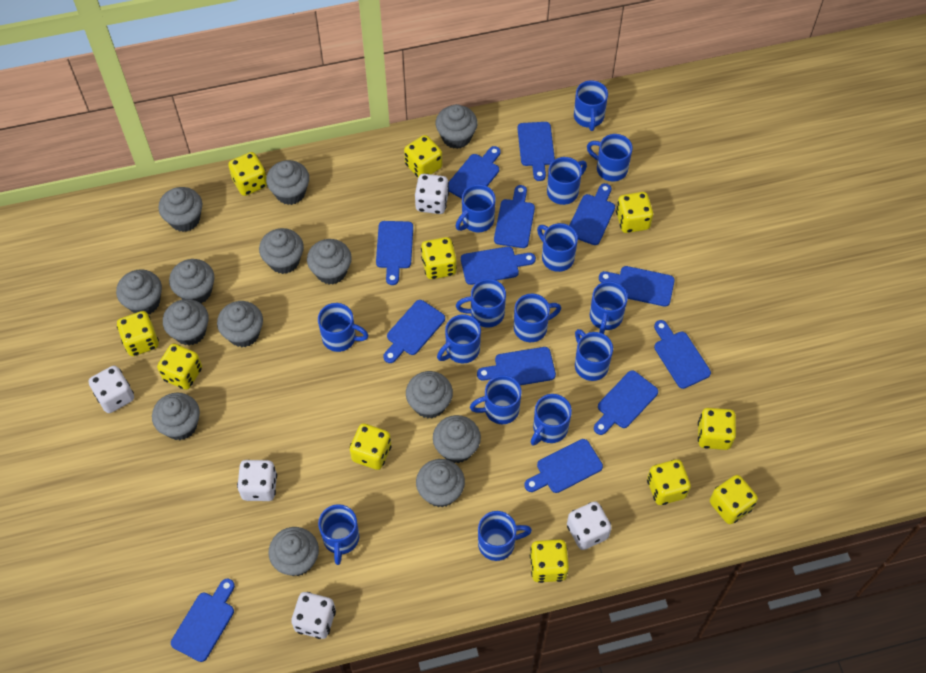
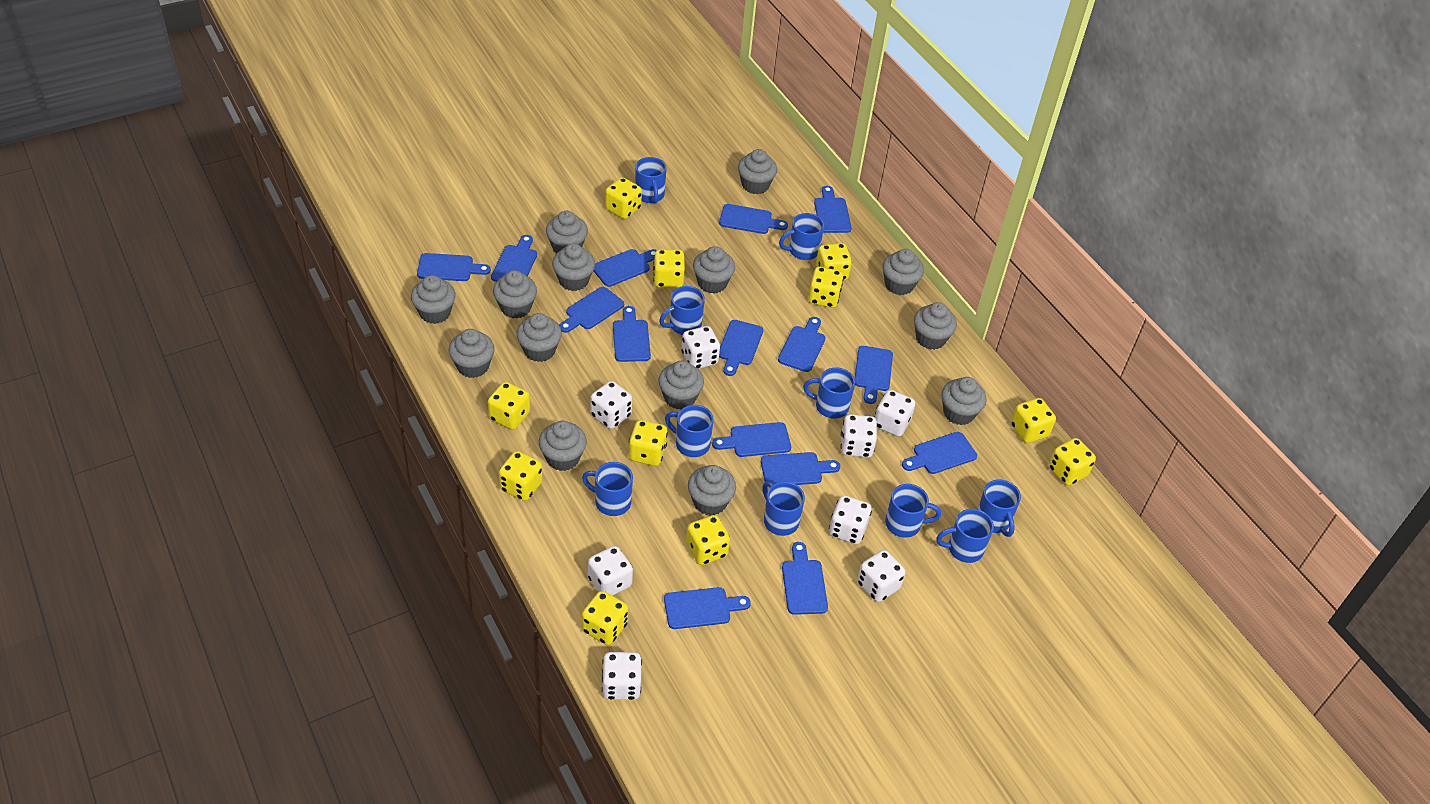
blue cutting board: [171,578,235,662] [376,221,413,285] [383,300,445,363] [448,146,501,199] [461,247,536,285] [477,347,556,385] [494,185,535,248] [517,122,555,181] [524,439,603,493] [569,183,615,245] [594,370,658,435] [599,266,675,307] [654,320,711,389] = 13 -> [417,253,491,281] [491,235,537,282] [559,287,624,333] [593,249,656,287] [613,306,651,362] [664,587,751,629] [712,422,791,457] [719,204,788,234] [719,320,763,376] [761,452,840,485] [778,317,826,372] [782,542,828,615] [814,186,852,233] [855,346,893,404] [902,432,977,474] = 15
blue mug: [318,303,369,352] [318,504,359,565] [437,314,481,363] [456,184,496,232] [456,279,506,328] [470,375,522,424] [478,511,532,561] [514,294,561,342] [531,394,572,446] [537,223,578,272] [547,157,587,205] [574,80,608,131] [575,329,613,381] [587,134,633,181] [590,281,628,334] = 15 -> [582,462,633,516] [635,157,667,204] [659,286,705,335] [665,405,714,457] [762,481,805,536] [779,213,824,260] [803,368,855,419] [885,484,941,538] [936,509,994,563] [978,479,1021,537] = 10
white dice: [88,366,134,413] [237,460,277,501] [291,592,336,639] [415,174,449,214] [567,501,612,550] = 5 -> [588,546,633,596] [590,381,632,429] [602,652,642,700] [681,326,720,369] [829,495,872,544] [840,414,877,458] [857,550,905,602] [874,390,915,437] = 8

